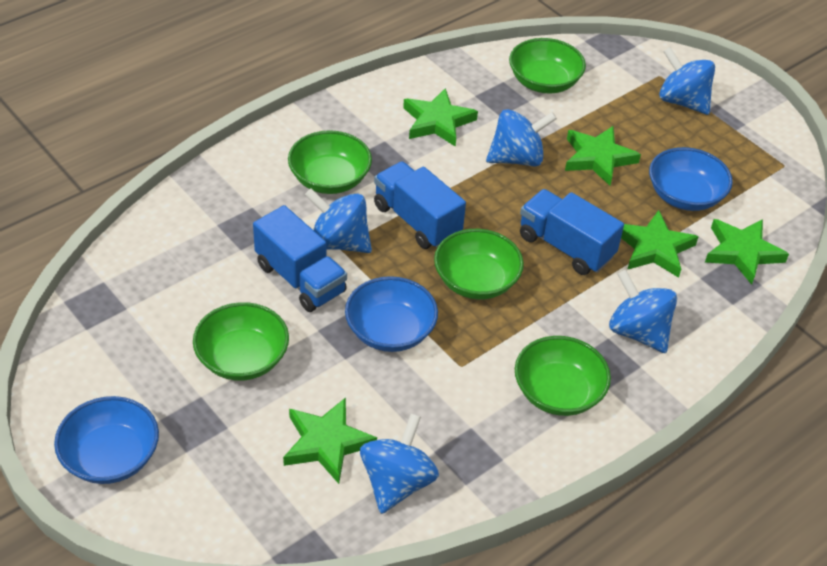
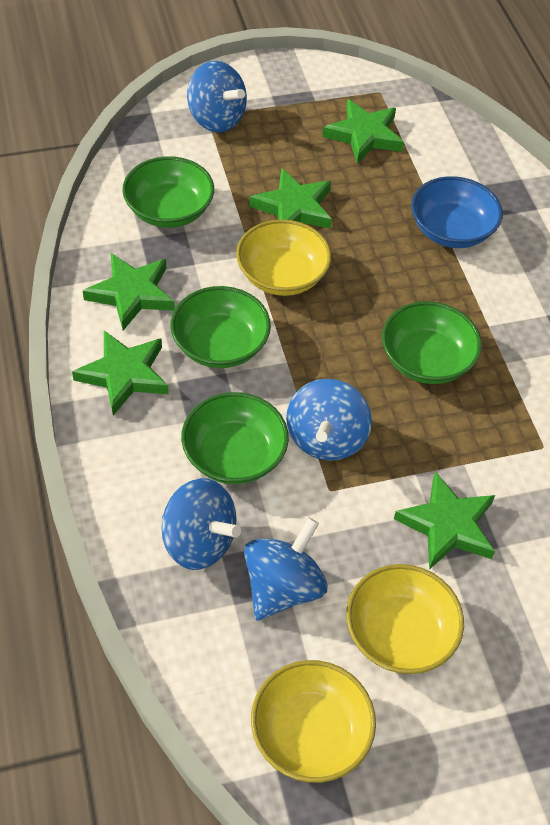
blue bowl: [54,396,159,484] [345,276,438,352] [649,147,733,211] = 3 -> [411,176,503,248] = 1
blue spinning top: [305,189,372,253] [360,413,439,514] [486,109,557,167] [609,270,677,353] [659,47,715,115] = 5 -> [162,478,241,570] [187,61,247,133] [244,517,328,620] [286,379,372,461] = 4
blue truck: [253,205,347,312] [374,161,466,249] [520,189,624,275] = 3 -> none = 0
green bowl: [193,302,289,381] [288,130,372,194] [434,229,524,300] [509,38,586,94] [515,336,611,416] = 5 -> [122,156,214,228] [171,286,271,368] [181,392,289,484] [382,301,482,384] = 4
yellow bowl: none = 0 -> [236,219,331,296] [251,660,376,783] [346,564,464,674] = 3

